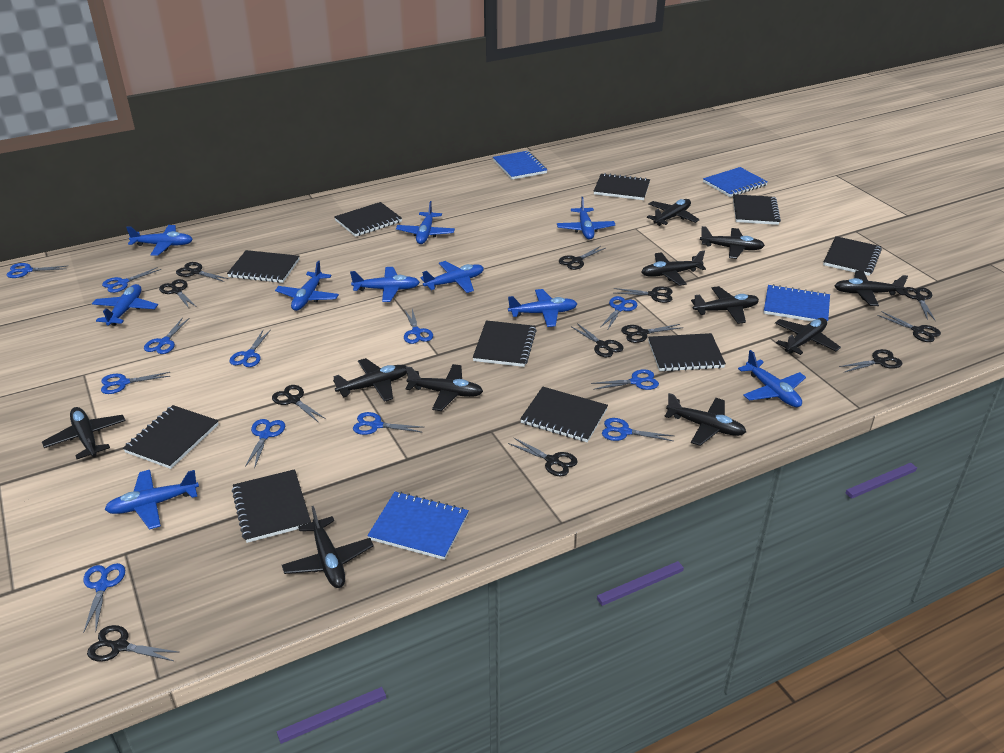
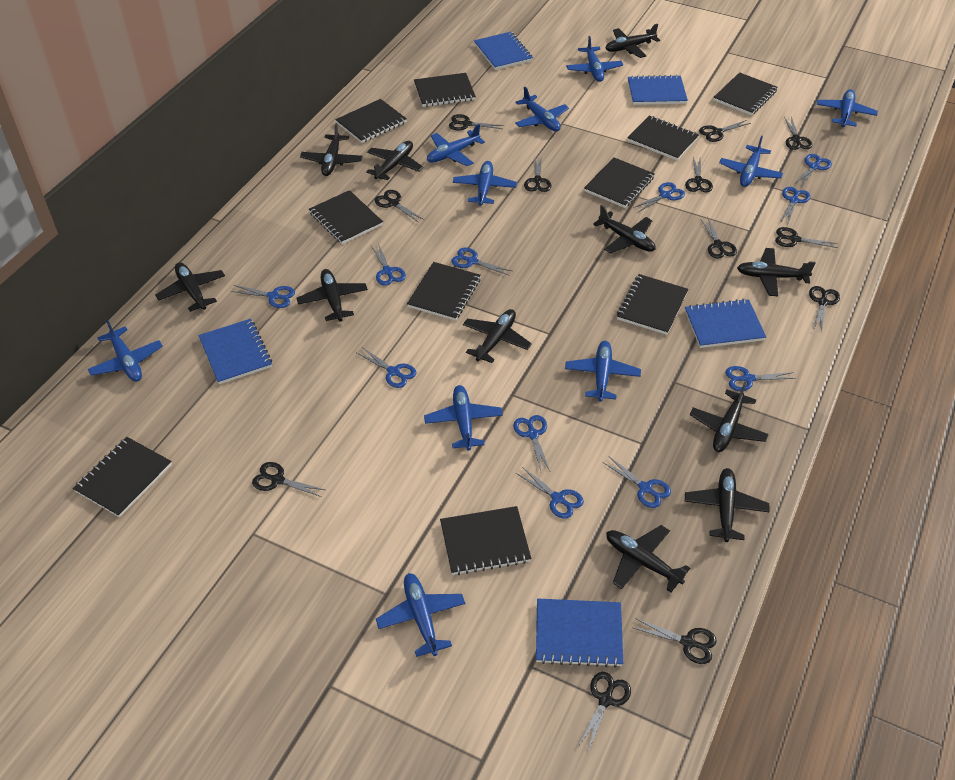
blue notebook: [367,491,469,560] [493,151,547,180] [703,167,768,197] [764,284,830,322] = 4 -> [198,319,272,384] [474,32,533,70] [536,599,623,668] [628,75,688,105] [685,299,766,348] = 5
blue scissors: [7,263,66,278] [83,563,125,633] [101,372,170,394] [102,267,161,293] [144,317,190,354] [230,330,270,367] [245,419,285,469] [353,412,425,435] [404,309,433,344] [591,369,659,390] [601,296,637,329] [602,418,674,441] = 12 -> [231,285,295,308] [357,347,417,388] [371,243,406,286] [451,248,512,275] [513,415,550,471] [516,467,584,519] [603,457,671,508] [633,182,685,212] [725,366,796,391] [781,187,810,223] [794,154,832,188] = 11

